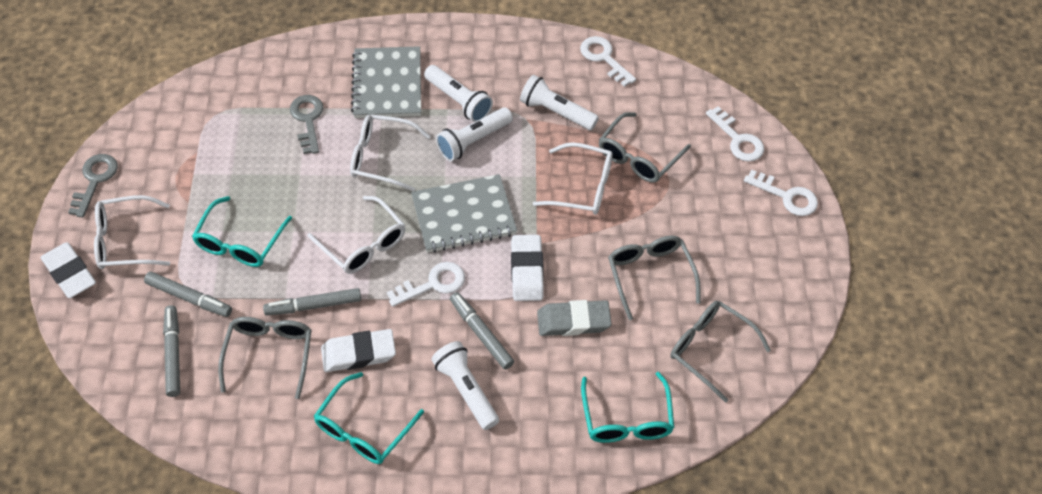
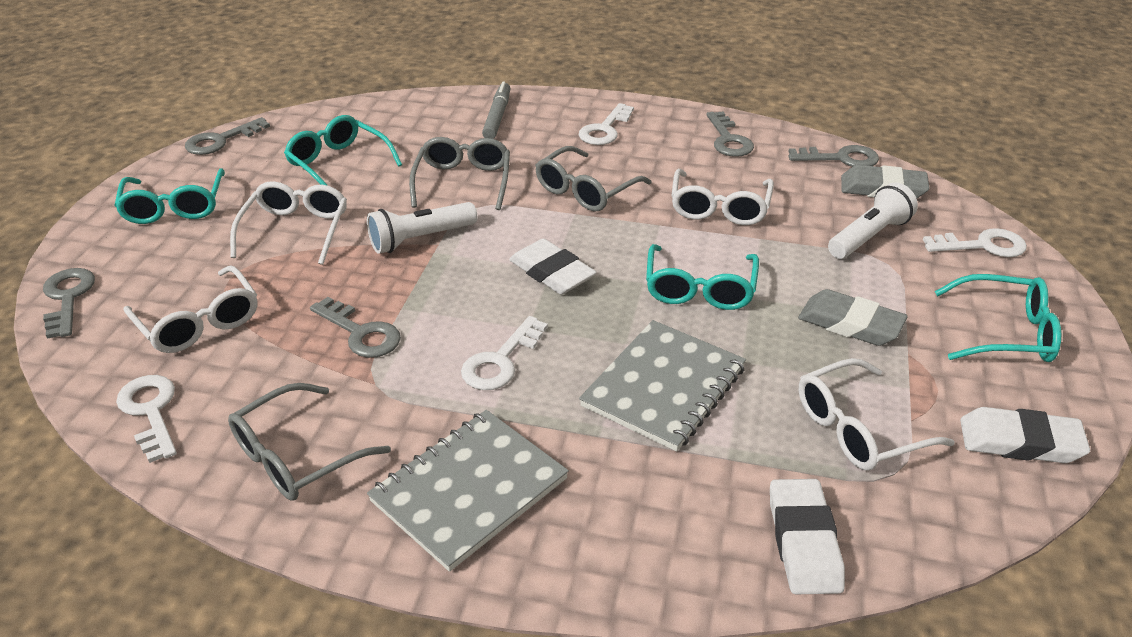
grey eraser: [537,300,611,336] = 1 -> [798,289,908,346] [841,165,929,199] = 2
grey glasses: [218,317,311,399] [599,112,691,183] [608,236,701,320] [671,301,771,403] = 4 -> [228,383,391,501] [409,137,510,210] [535,146,652,211] = 3
grey key: [68,154,118,218] [290,95,324,154] = 2 -> [43,268,95,339] [185,117,270,155] [310,297,401,358] [706,112,754,157] [788,145,879,167] = 5
grey marker: [144,272,232,317] [163,305,180,397] [263,288,361,316] [450,292,514,370] = 4 -> [482,82,511,139] = 1
turquoise glasses: [192,196,292,267] [314,372,424,464] [581,372,674,443] = 3 -> [114,168,225,224] [284,115,402,186] [646,244,759,310] [935,274,1061,362] = 4
white flashlight: [424,65,493,122] [431,341,499,430] [436,107,513,161] [520,75,599,130] = 4 -> [367,202,477,254] [828,182,918,259] = 2

